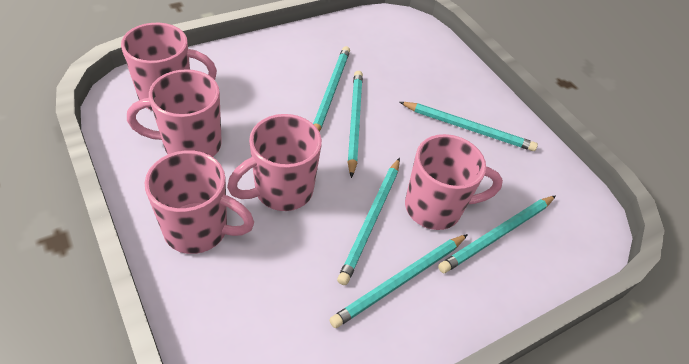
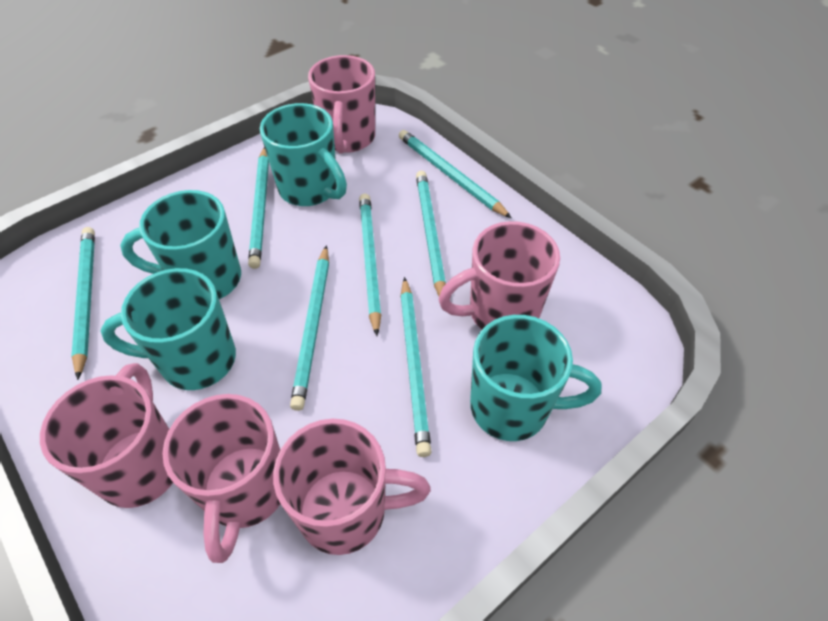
turquoise mug: none = 0 -> [101,268,236,390] [120,190,241,299] [260,103,347,206] [470,315,601,441] = 4
turquoise pencil: [313,46,350,131] [329,234,468,328] [337,158,400,285] [348,71,363,178] [400,102,538,151] [438,195,556,273] = 6 -> [71,227,95,380] [248,147,269,269] [290,245,329,411] [359,193,381,336] [399,130,512,218] [400,277,431,457] [416,171,446,296] = 7

